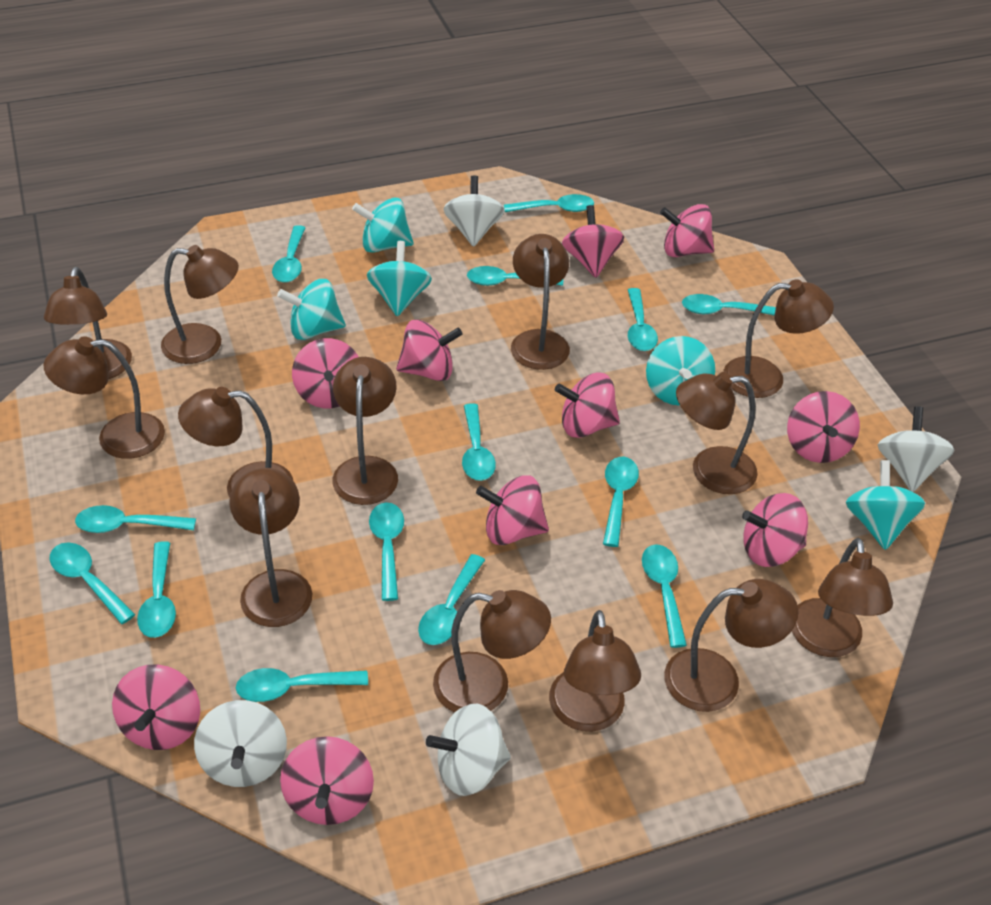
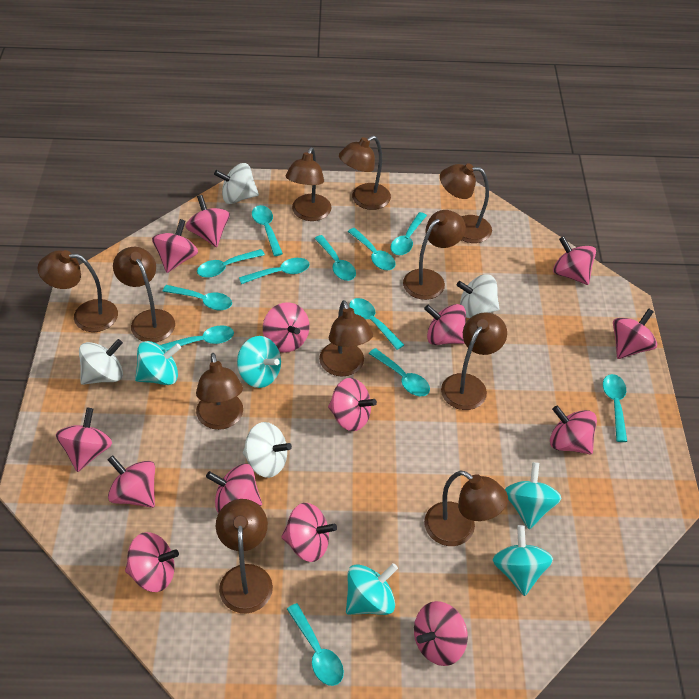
brown lamp: [44,267,132,379] [44,336,165,459] [161,245,239,364] [178,387,293,497] [229,468,312,627] [332,357,398,505] [433,590,551,713] [511,234,570,370] [549,610,641,732] [664,579,799,712] [676,372,758,494] [723,279,834,398] [792,538,893,657] = 13 -> [37,250,118,332] [113,247,175,342] [196,353,243,430] [216,499,273,614] [286,147,332,221] [319,300,373,376] [339,136,391,210] [403,210,466,300] [424,470,508,546] [440,163,492,243] [441,312,507,410] = 11
pink spinning top: [112,665,200,750] [280,736,374,825] [292,338,359,408] [396,320,463,381] [476,475,549,545] [555,373,620,438] [562,205,624,278] [660,204,714,257] [742,493,808,567] [787,391,860,463] = 10 -> [56,407,112,472] [108,455,155,508] [125,532,179,592] [152,219,198,273] [186,195,230,247] [206,464,262,514] [263,302,309,353] [281,503,337,562] [328,378,377,431] [414,601,468,666] [424,304,466,345] [550,405,597,455] [553,236,596,285] [613,308,657,359] = 14
turquoise spoon: [49,542,135,624] [75,505,196,533] [137,541,176,638] [236,668,368,702] [272,225,306,283] [369,502,404,601] [418,554,485,645] [462,403,496,481] [467,266,563,286] [504,194,594,212] [603,457,639,547] [628,288,658,351] [642,544,687,648] [682,294,776,315] = 14 -> [160,325,234,351] [162,285,232,310] [197,249,265,278] [239,258,310,284] [252,205,283,256] [287,603,344,686] [314,235,356,281] [348,228,395,270] [349,298,404,350] [369,348,430,396] [391,212,427,255] [603,374,627,442] = 12

